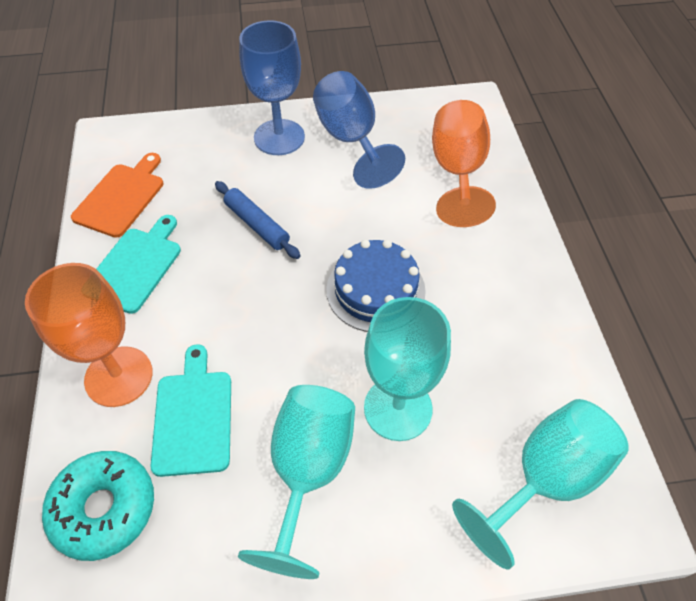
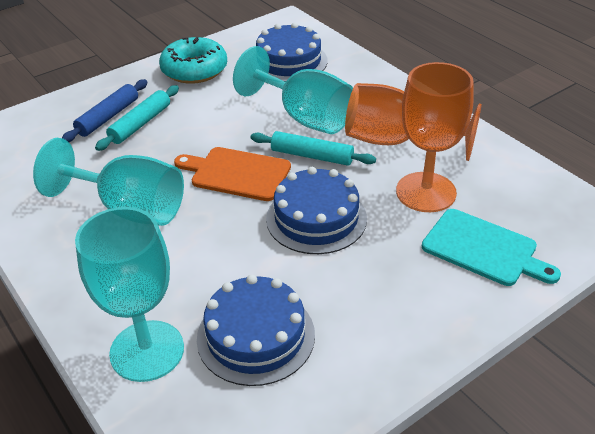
blue cake: [326,240,426,332] = 1 -> [197,274,315,386] [256,23,328,82] [266,167,367,254] = 3
blue goblet: [239,20,305,155] [313,71,405,189] = 2 -> none = 0
turquoise cutting board: [96,215,181,314] [150,344,231,477] = 2 -> [422,209,561,286] = 1
turquoise rolling pin: none = 0 -> [95,85,179,151] [251,131,376,166] = 2

